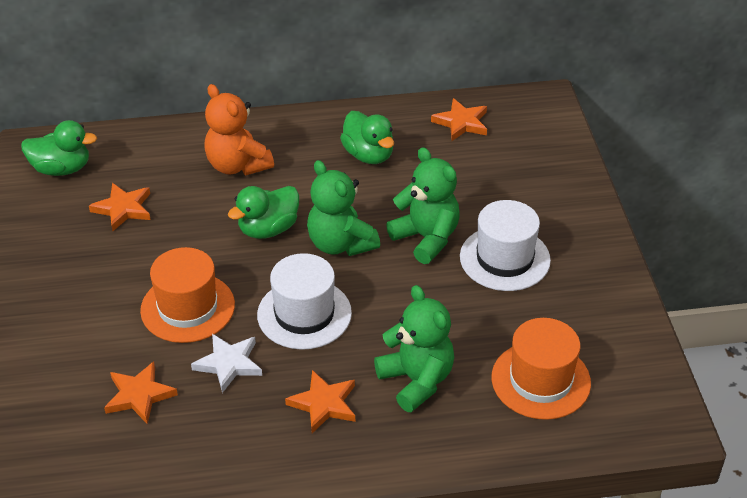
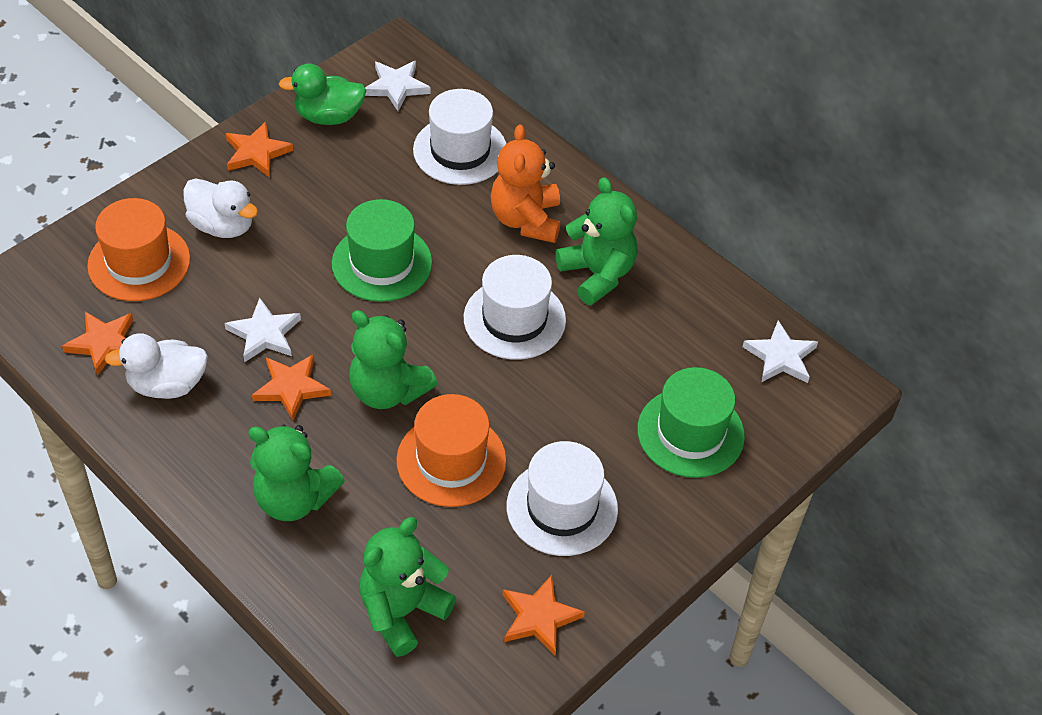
green duck: [21,120,97,176] [228,186,299,239] [340,111,394,164] = 3 -> [279,64,367,125] = 1
green hat: none = 0 -> [332,199,432,302] [637,367,745,478] = 2
green teddy bear: [307,160,380,256] [374,285,454,412] [386,147,460,264] = 3 -> [248,424,345,521] [349,310,437,409] [359,517,456,657] [556,177,637,305] = 4
white duck: none = 0 -> [105,333,208,399] [183,178,258,238] = 2
white hat: [257,253,352,350] [460,200,551,291] = 2 -> [413,89,507,185] [464,255,566,360] [507,441,618,556] = 3
white star: [191,334,262,393] = 1 -> [225,298,301,363] [365,61,430,111] [742,320,818,383] = 3

